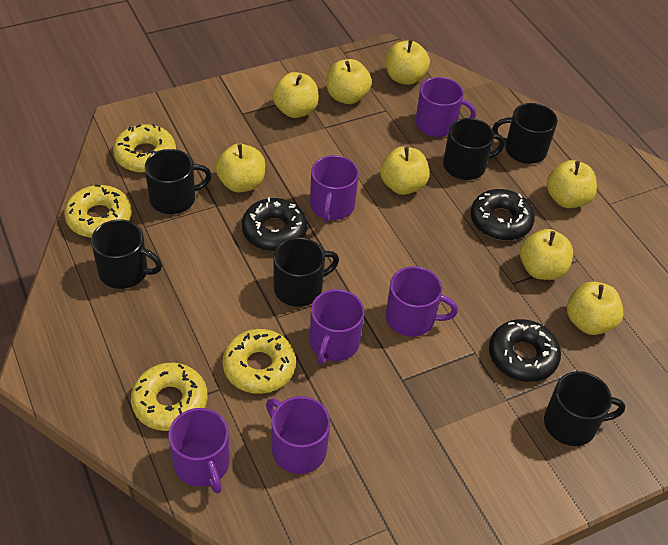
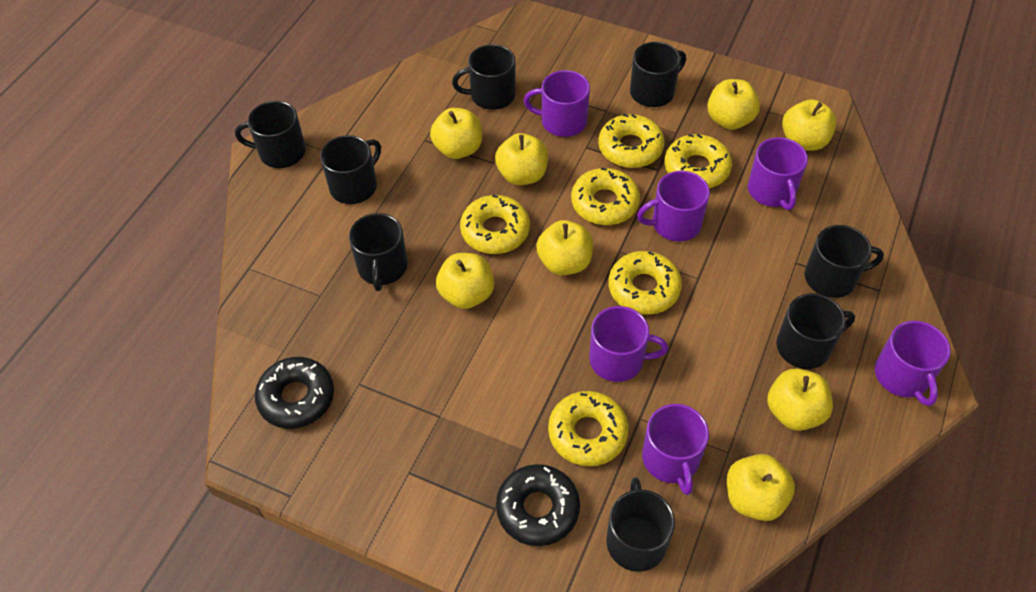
black donut: [242,197,307,251] [471,189,535,241] [489,319,561,382] = 3 -> [255,357,334,429] [496,464,580,546] = 2
black mug: [91,219,162,289] [145,149,212,214] [273,237,339,307] [443,118,505,180] [492,103,557,164] [544,371,625,446] = 6 -> [235,101,306,168] [320,135,381,204] [349,213,408,291] [452,44,516,110] [606,477,675,572] [630,42,686,107] [776,293,855,369] [804,225,884,298] = 8
yellow donut: [64,184,132,238] [113,124,176,173] [131,363,208,431] [223,329,296,394] = 4 -> [460,195,530,254] [548,391,629,466] [571,168,640,225] [598,114,665,168] [608,251,682,315] [665,134,732,188] = 6

